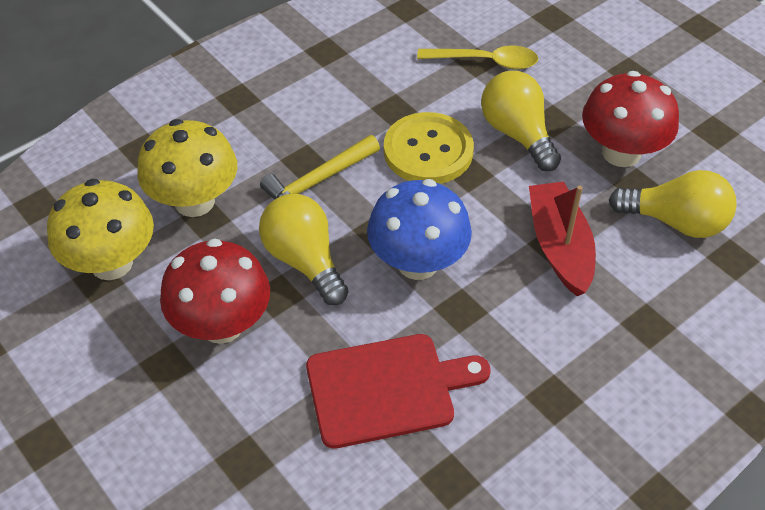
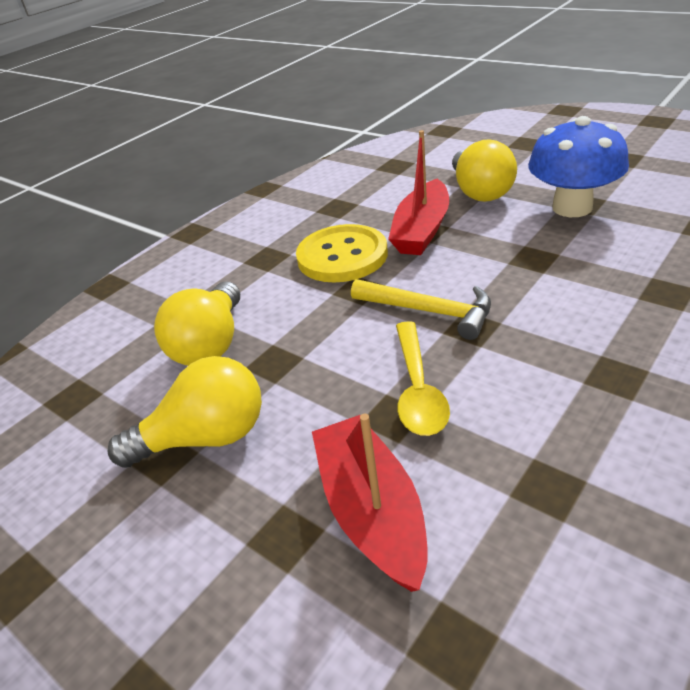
red boat: [529,181,596,296] = 1 -> [312,414,428,592] [388,130,449,255] = 2
red cutting board: [306,334,491,449] = 1 -> none = 0
red mushroom: [160,239,270,344] [582,71,679,167] = 2 -> none = 0
yellow mushroom: [47,179,154,280] [137,119,237,217] = 2 -> none = 0

